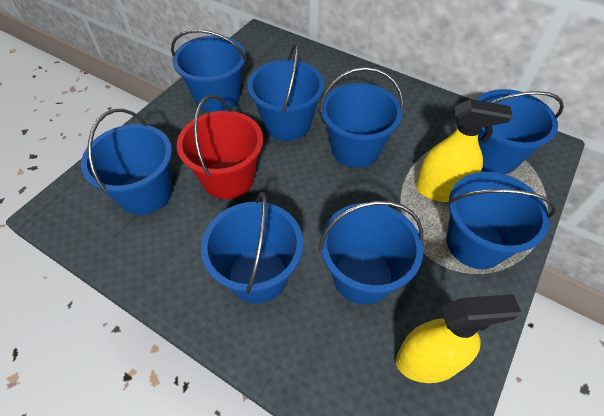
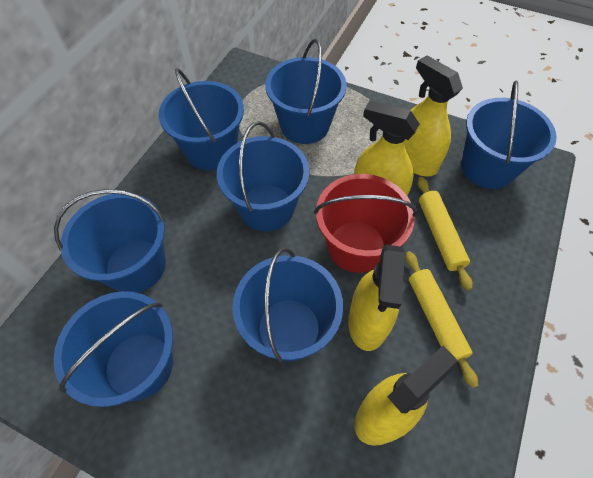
blue bucket: [81,109,172,215] [171,29,247,112] [201,192,303,304] [248,42,324,141] [319,201,423,305] [320,67,403,168] [446,172,556,269] [476,89,564,174] = 8 -> [54,189,166,293] [54,291,173,407] [159,68,244,171] [217,121,310,231] [232,247,343,362] [265,39,346,144] [461,81,557,189] = 7
yellow rolling pin: none = 0 -> [405,251,478,388] [418,177,473,291] = 2
yellow spray bottle: [396,294,521,383] [416,99,512,202] = 2 -> [348,245,405,351] [354,100,420,196] [354,346,458,446] [405,55,463,177] = 4

